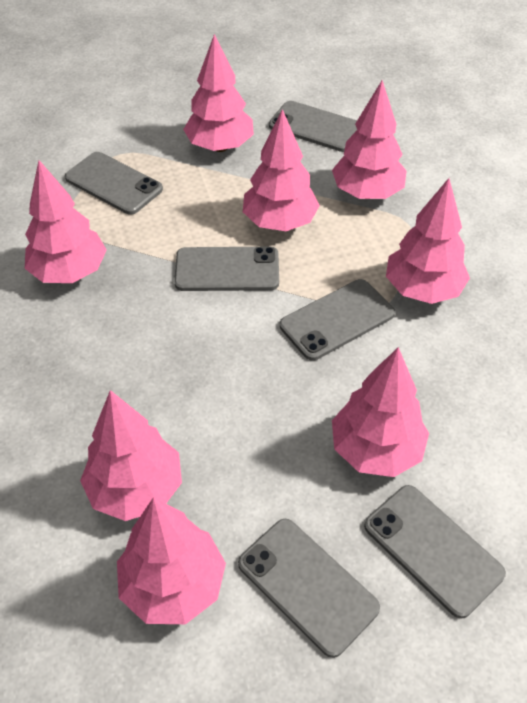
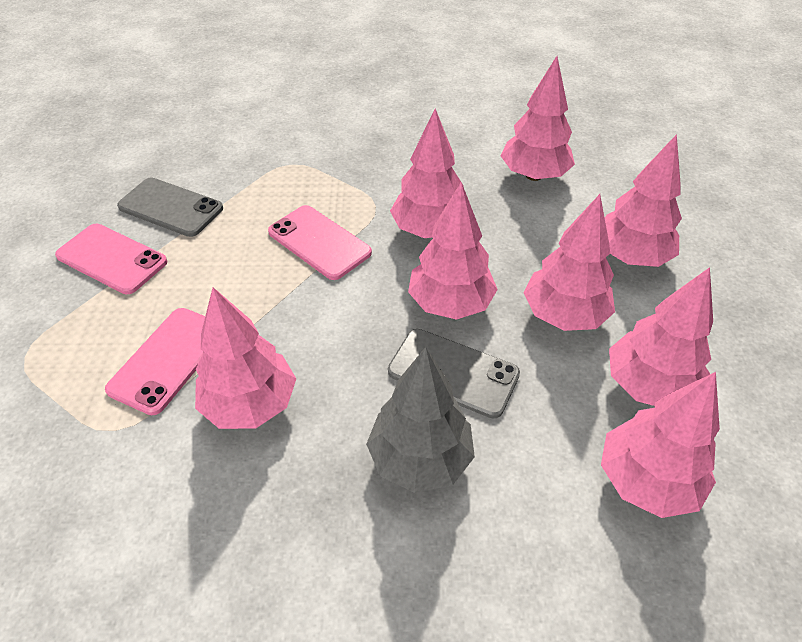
grey phone: [65,152,163,215] [174,247,279,291] [238,519,380,658] [269,101,357,152] [280,279,395,360] [364,485,506,619] = 6 -> [117,178,223,237] [388,329,520,418] = 2
grey tree: none = 0 -> [366,347,475,493] = 1
pink phone: none = 0 -> [55,224,167,294] [105,308,205,415] [268,205,372,280] = 3

